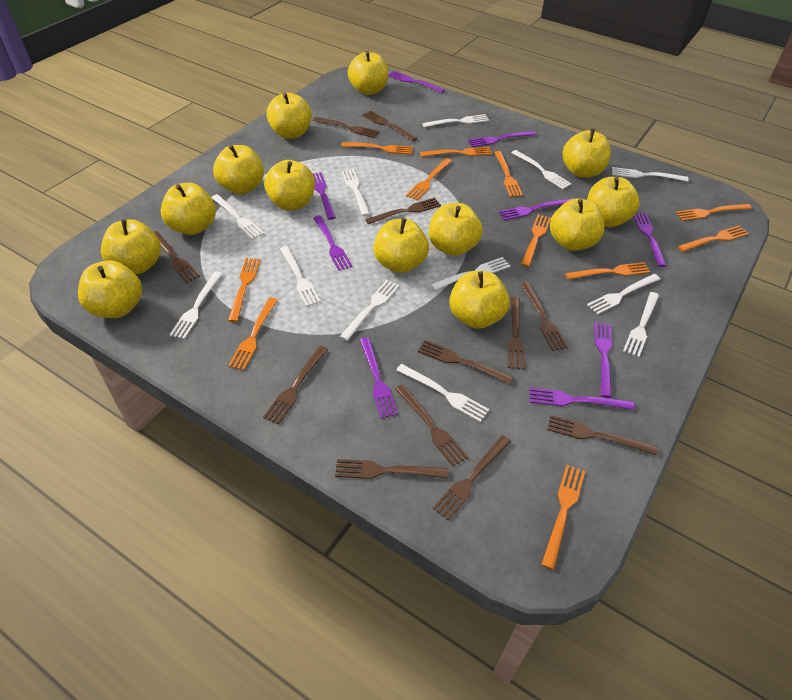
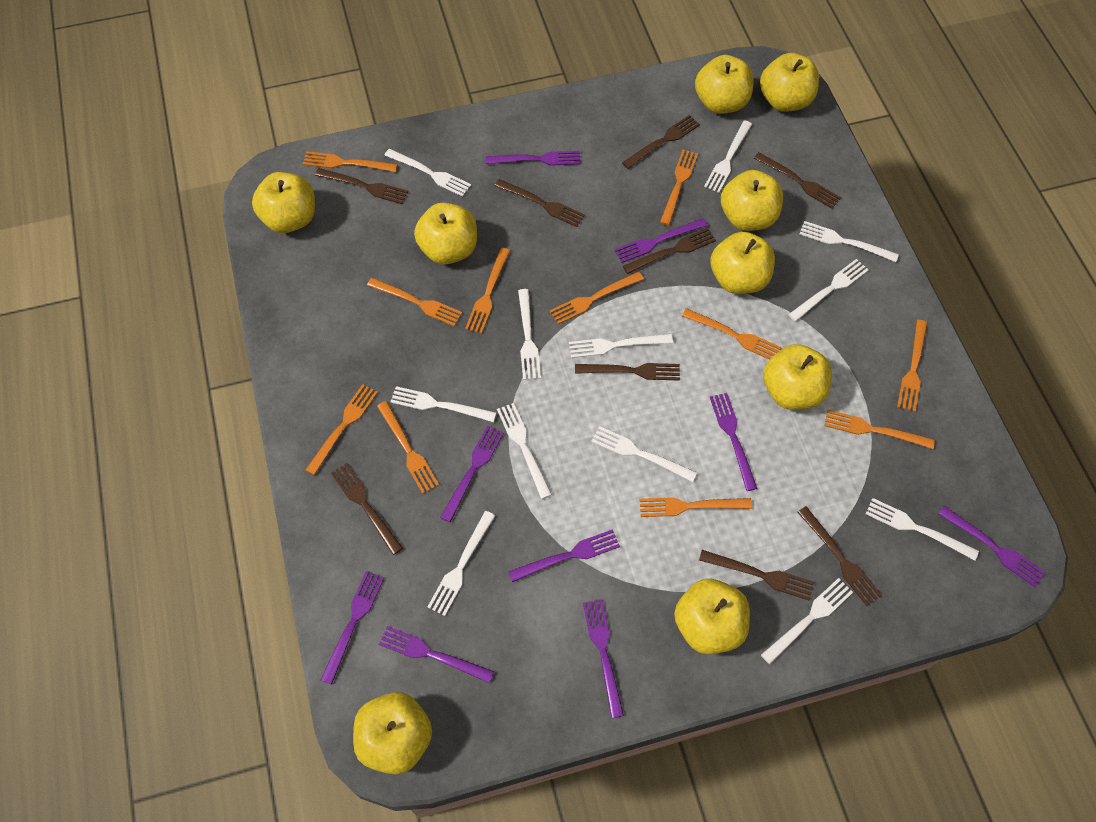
brown fork: [154,231,200,283] [263,346,328,424] [313,117,379,138] [335,459,449,479] [362,111,417,141] [365,198,441,224] [395,384,468,466] [418,340,514,384] [433,435,511,521] [507,297,525,369] [521,282,568,351] [547,415,658,456] = 12 -> [315,168,408,204] [331,463,403,555] [494,179,585,227] [575,363,680,381] [622,115,700,169] [623,228,716,274] [699,550,814,601] [754,152,841,209] [797,506,882,606] = 9
yellow apple: [78,260,142,318] [101,219,161,275] [161,183,216,235] [213,145,264,195] [264,160,315,211] [266,93,312,139] [348,51,388,95] [373,218,429,273] [429,203,483,256] [449,271,510,329] [550,198,605,251] [563,128,611,178] [587,177,640,227] = 13 -> [252,172,315,233] [353,692,432,775] [414,203,477,265] [674,579,750,654] [695,55,754,114] [710,232,775,294] [721,170,783,231] [760,53,819,112] [763,344,832,410] = 9

